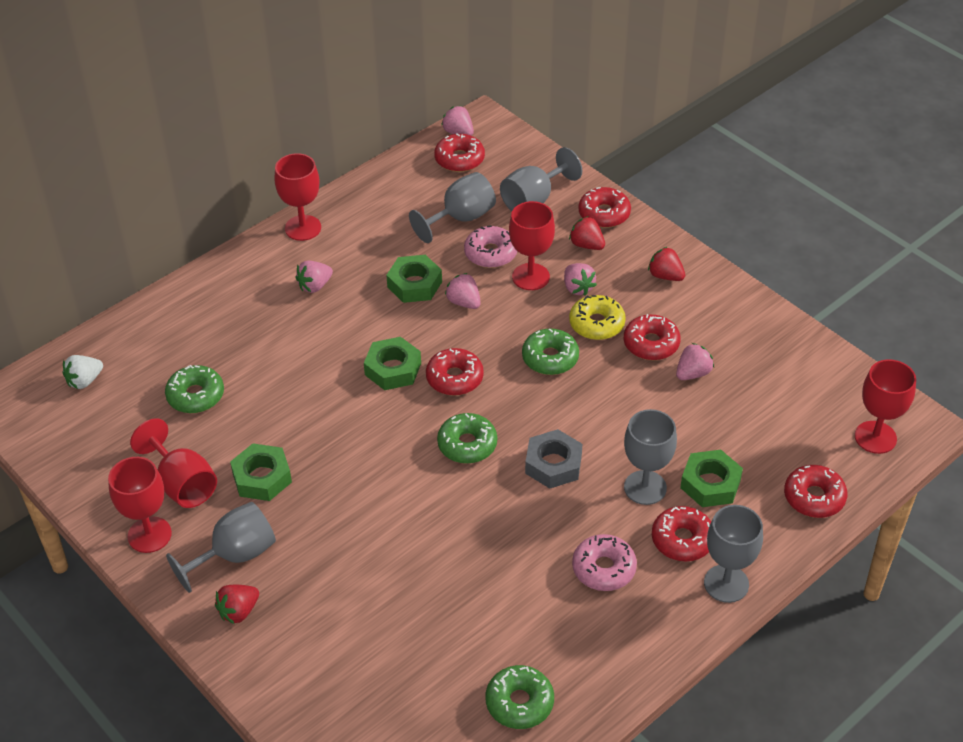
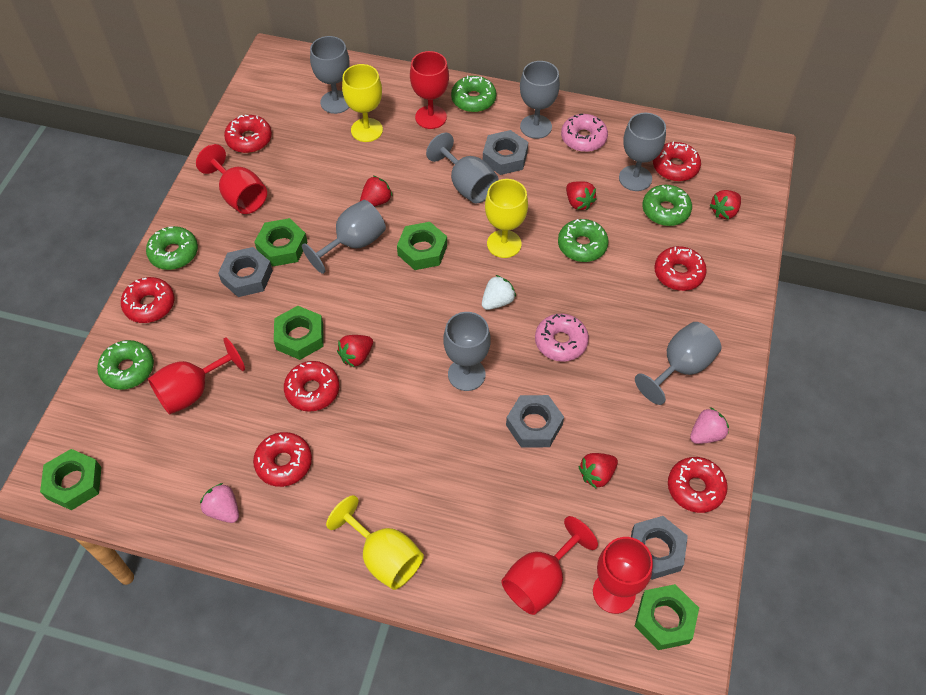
green donut: [165,365,224,413] [437,413,497,464] [486,665,554,729] [522,329,579,375] = 4 -> [97,340,154,390] [146,226,198,270] [451,76,496,112] [558,219,609,262] [642,185,692,226] = 5
green nut: [230,443,292,501] [364,337,421,390] [386,255,442,303] [680,450,743,507] = 4 -> [40,449,101,510] [255,218,308,267] [274,306,323,360] [397,222,447,270] [635,584,699,650] = 5
grey goblet: [166,502,276,593] [409,172,496,243] [500,147,582,211] [624,409,677,505] [704,505,763,603] = 5 -> [302,200,386,274] [310,36,350,114] [426,132,499,203] [443,312,491,391] [520,61,560,139] [619,113,666,191] [635,322,721,405] = 7
grey nut: [525,429,582,489] = 1 -> [218,247,273,297] [483,130,528,175] [506,395,564,447] [631,516,688,580] = 4
pink strawberry: [295,260,333,293] [441,106,474,136] [445,273,481,309] [564,263,597,296] [676,343,714,380] = 5 -> [200,483,239,523] [690,407,729,444] = 2
red donut: [426,348,484,396] [434,133,485,172] [578,187,631,228] [624,314,681,360] [652,506,711,561] [784,465,847,518] = 6 -> [121,277,174,323] [224,115,272,153] [253,432,312,487] [284,361,339,412] [653,142,701,181] [654,246,707,291] [668,457,728,513] = 7
red strawberry: [215,585,259,624] [569,216,605,250] [648,247,685,281] = 3 -> [337,335,373,367] [360,176,392,206] [566,181,597,210] [578,453,618,488] [710,190,741,219] = 5
yellow donut: [569,295,626,340] = 1 -> none = 0
yellow goblet: none = 0 -> [326,495,424,590] [342,64,383,142] [485,179,528,258] = 3

